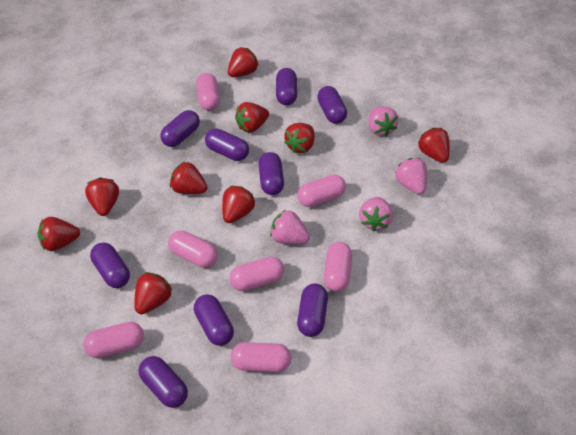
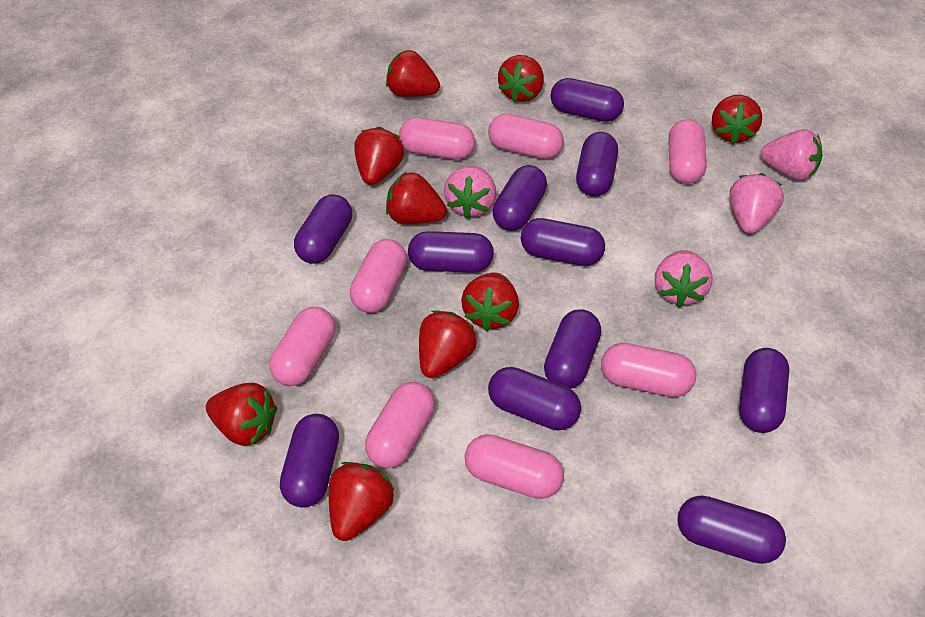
pink capsule: [83,322,144,358] [168,231,218,268] [196,73,220,110] [230,256,284,291] [231,342,292,372] [297,175,346,207] [324,242,352,292] = 7 -> [270,307,335,386] [350,239,407,313] [365,382,435,468] [399,117,475,159] [465,434,564,499] [488,114,564,159] [601,343,697,397] [668,119,707,184] = 8
purple capsule: [90,243,130,288] [138,356,188,408] [160,110,200,147] [194,295,234,346] [205,128,249,161] [259,152,284,195] [276,68,297,105] [297,284,328,337] [317,86,347,124] = 9 -> [280,414,339,508] [294,194,352,264] [408,231,494,273] [488,367,581,431] [492,165,547,231] [521,218,605,266] [544,309,601,389] [550,78,624,122] [576,132,618,197] [677,495,786,564] [739,348,789,433] = 11

